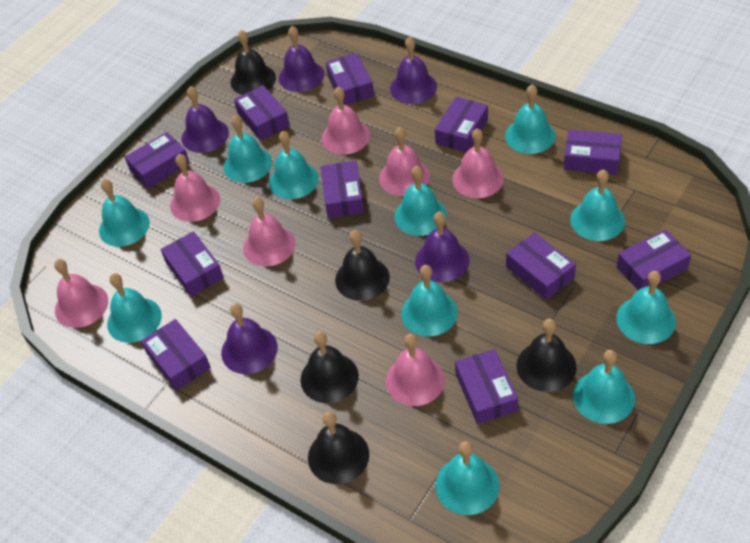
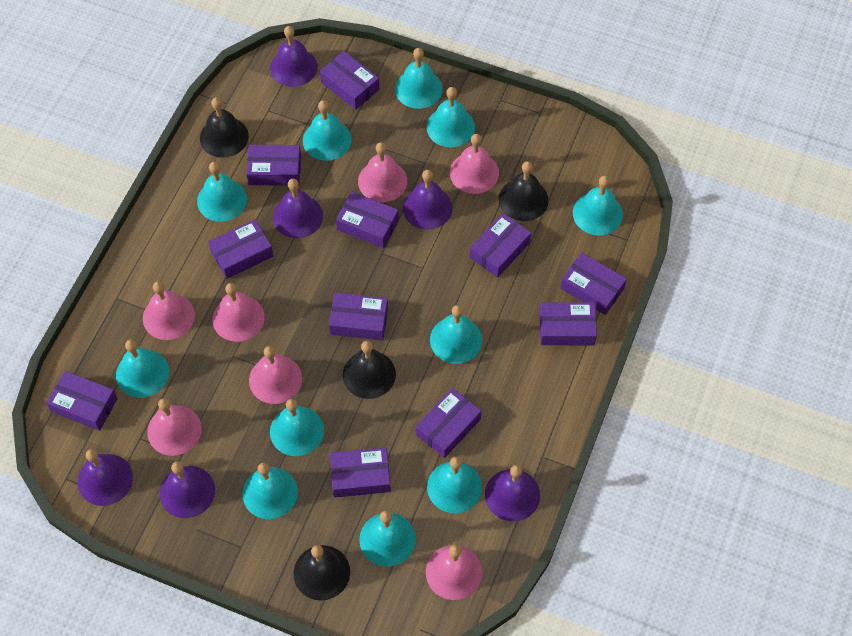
black bell: [231,30,276,95] [300,332,359,403] [308,411,369,484] [335,230,390,301] [516,319,577,392] = 5 -> [200,97,249,158] [293,545,350,601] [343,341,396,399] [499,161,549,221] = 4
purple bell: [182,86,229,153] [221,303,278,374] [279,26,324,92] [390,36,437,104] [415,212,470,283] = 5 -> [78,449,133,506] [160,462,215,518] [270,26,318,87] [273,179,323,238] [403,170,453,230] [485,465,540,521] = 6

